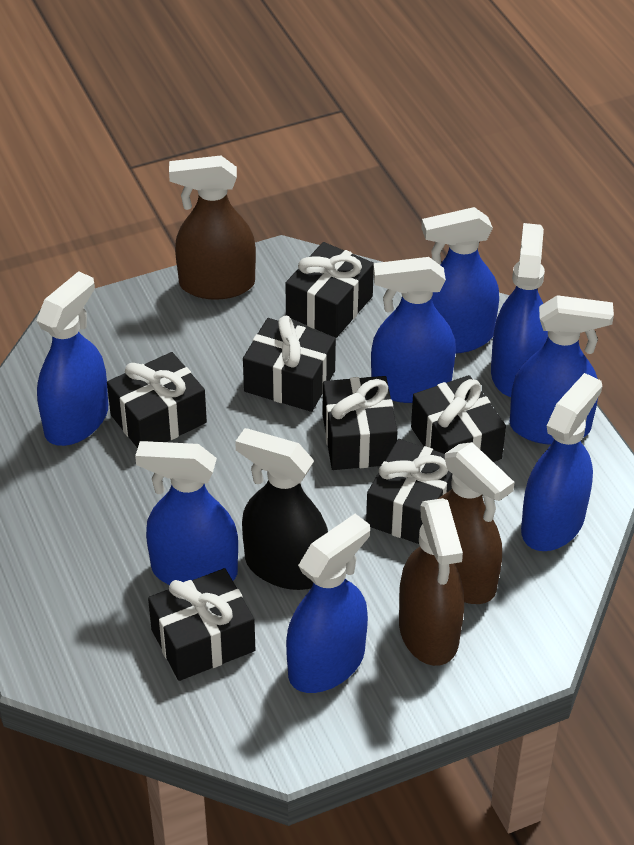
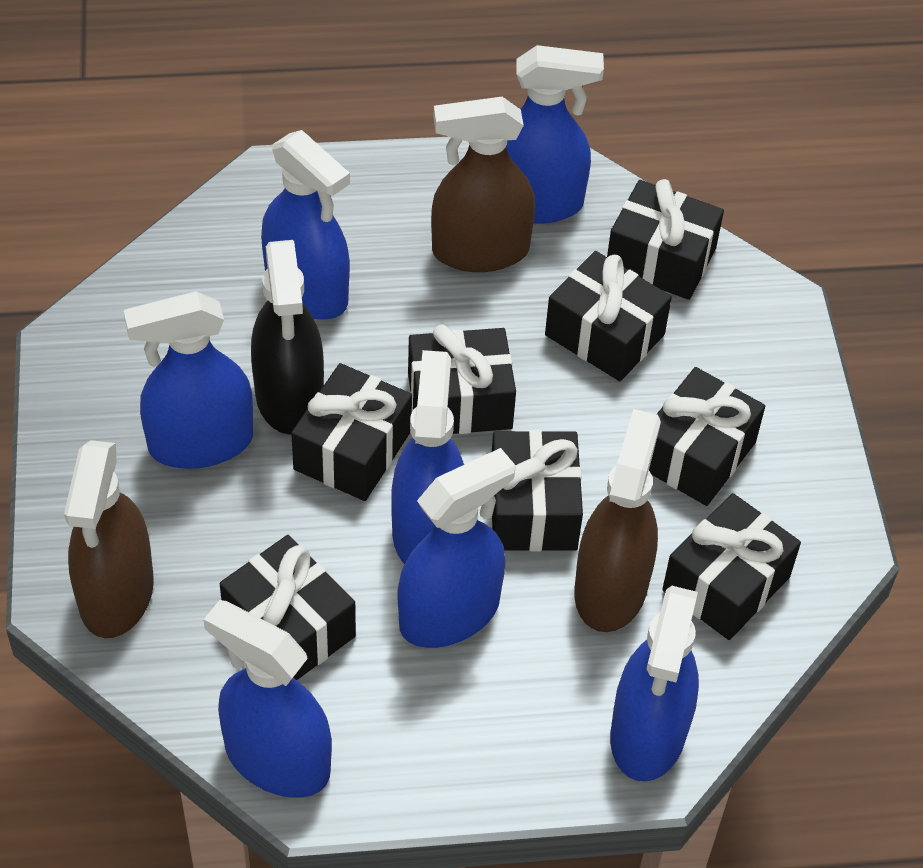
black gift: [107,352,207,448] [148,568,255,681] [243,316,336,412] [286,242,374,338] [322,376,398,470] [366,439,452,544] [411,375,506,462] = 7 -> [220,535,356,680] [291,363,412,501] [408,324,516,434] [492,430,583,551] [545,251,672,381] [607,179,724,300] [649,367,765,506] [662,493,801,640] = 8
blue spray bottle: [36,271,108,446] [135,441,238,585] [286,514,370,693] [371,257,456,403] [421,207,499,354] [491,223,548,397] [510,295,614,445] [521,373,602,551] = 8 -> [124,292,253,469] [203,600,332,798] [261,130,350,320] [391,350,464,564] [398,448,516,648] [506,45,604,224] [610,586,699,782] = 7

